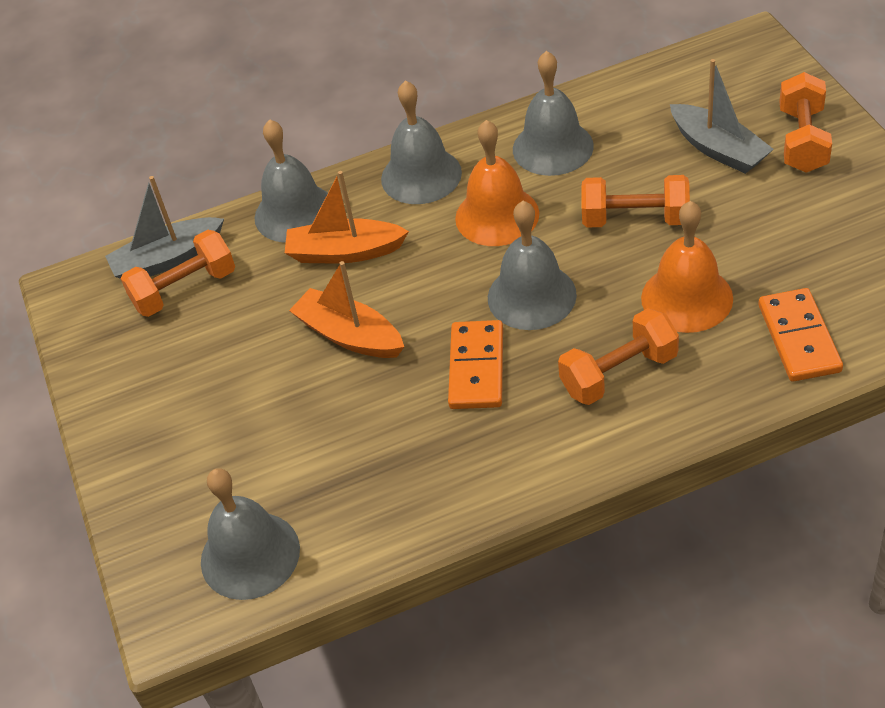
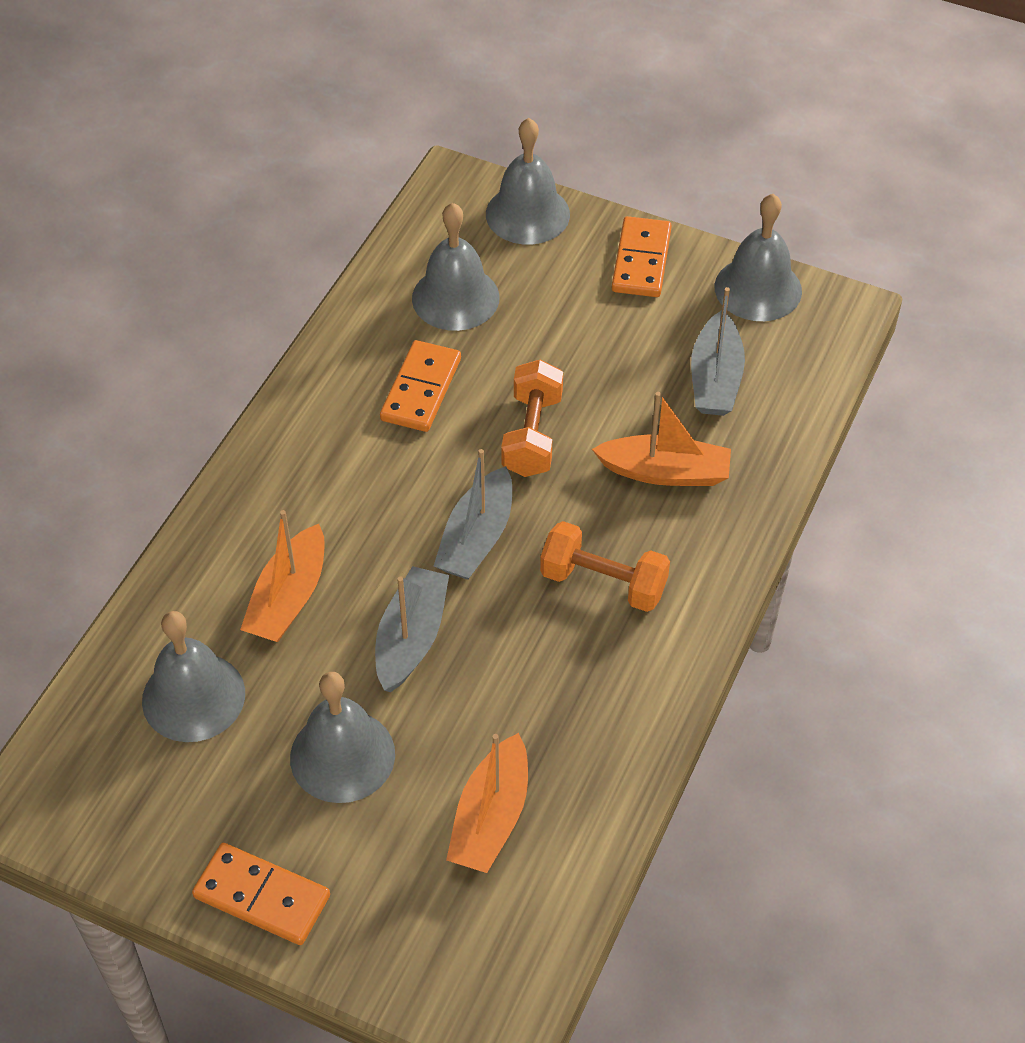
grey boat: [105,176,224,279] [670,59,773,174] = 2 -> [375,566,449,692] [434,449,512,580] [691,287,745,416] = 3
orange bell: [455,120,539,246] [641,201,733,333] = 2 -> none = 0
orange boat: [285,171,409,263] [289,261,404,358] = 2 -> [240,510,325,642] [446,733,528,873] [592,392,731,486] = 3
orange domino: [448,320,503,409] [758,288,843,382] = 2 -> [192,843,330,945] [380,340,461,432] [612,216,672,297] = 3
orange dumbbell: [121,230,235,317] [558,308,679,405] [581,175,690,227] [779,72,832,173] = 4 -> [501,359,563,477] [540,521,670,612] = 2

